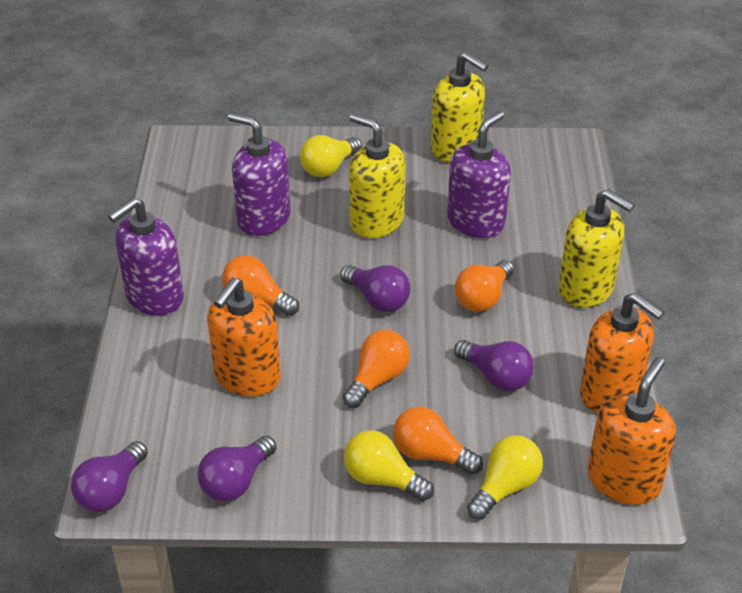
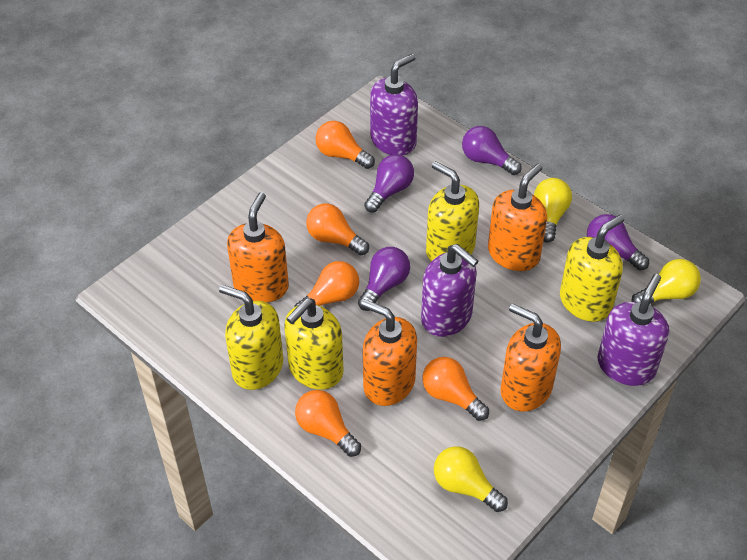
orange light bulb: [222,255,299,316] [343,330,410,408] [393,407,483,474] [455,260,514,312] = 4 -> [294,261,359,308] [295,390,361,457] [306,204,369,255] [315,121,375,169] [422,357,489,421] = 5
orange soap dispenser: [207,278,281,396] [580,292,664,413] [587,357,676,505] = 3 -> [227,192,289,303] [361,299,417,406] [488,164,547,271] [501,303,561,411] = 4
yellow soap dispenser: [349,113,406,238] [431,52,489,163] [558,189,635,308] = 3 -> [219,285,283,390] [284,298,343,390] [426,161,479,261] [560,214,625,322] = 4

